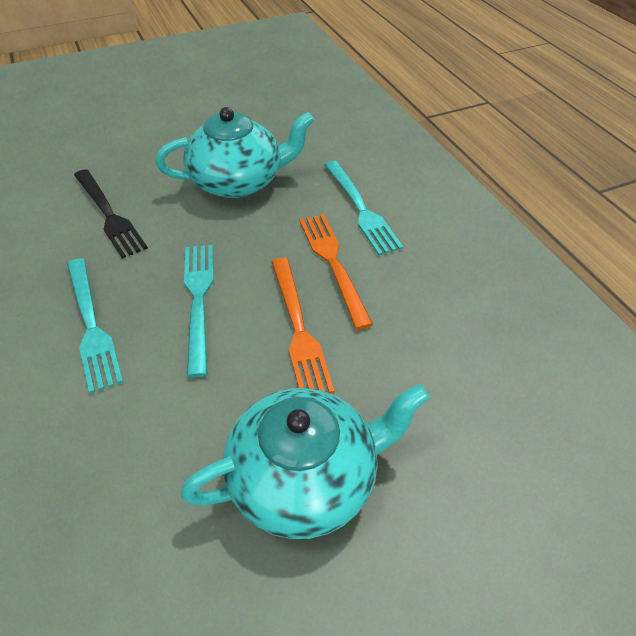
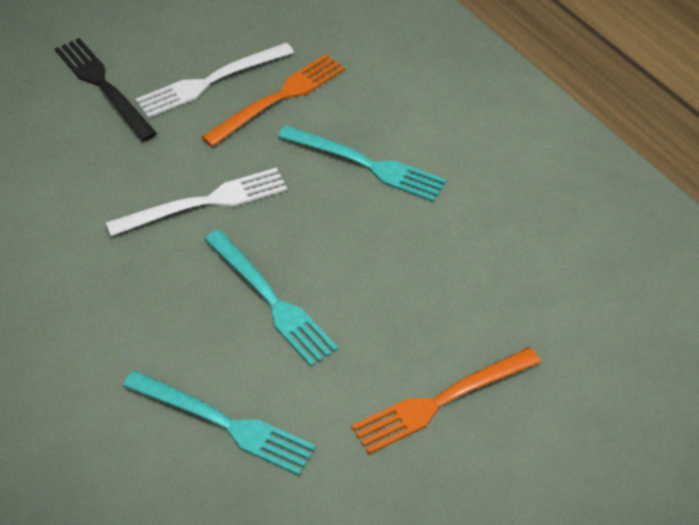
turquoise teapot: [156,107,315,198] [181,384,430,539] = 2 -> none = 0
white fork: none = 0 -> [106,168,287,236] [135,42,294,118] = 2

